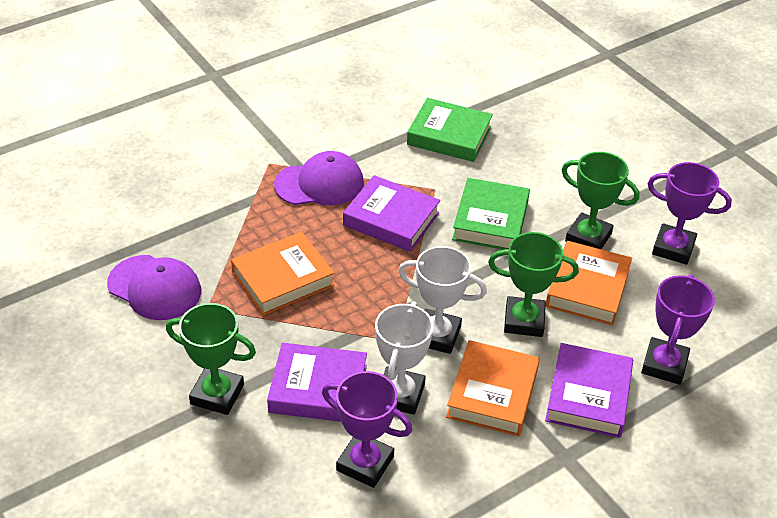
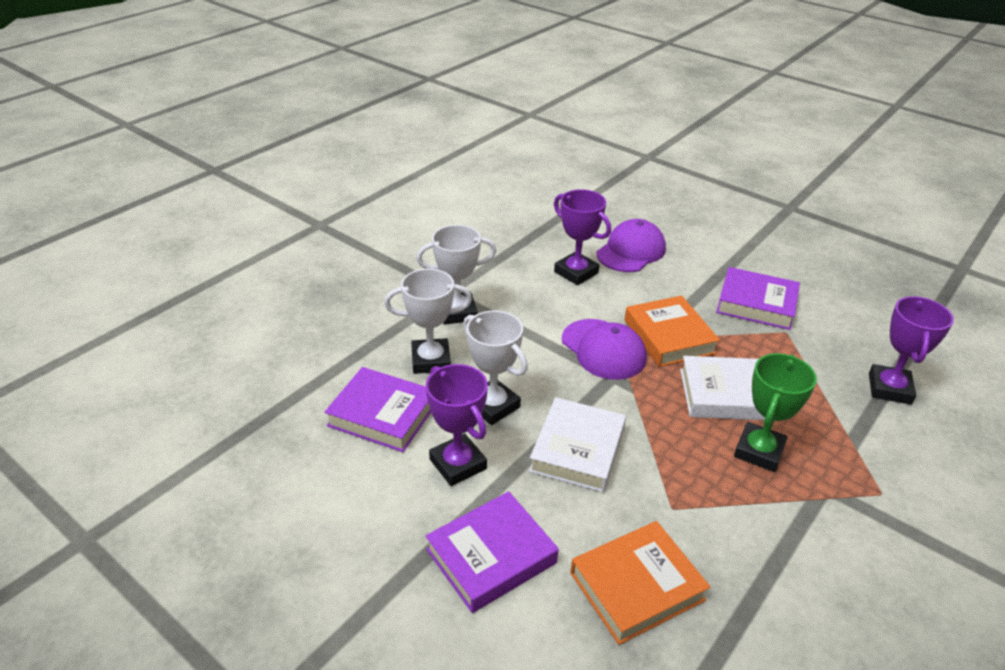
green book: [407,98,493,162] [452,178,530,250] = 2 -> none = 0
green trophy: [166,303,256,415] [488,232,579,337] [561,152,640,249] = 3 -> [734,353,817,472] = 1
orange book: [231,232,335,316] [446,340,540,436] [546,241,632,325] = 3 -> [570,521,710,645] [625,296,720,367] = 2
white book: none = 0 -> [529,397,626,492] [680,356,765,420] = 2
white trophy: [375,301,433,415] [398,246,487,354] = 2 -> [384,269,472,374] [416,225,496,325] [463,310,528,425] = 3

